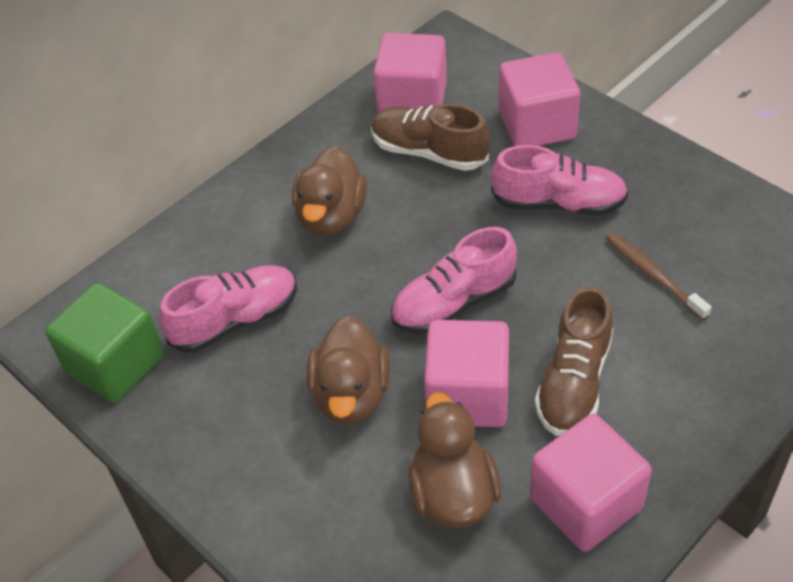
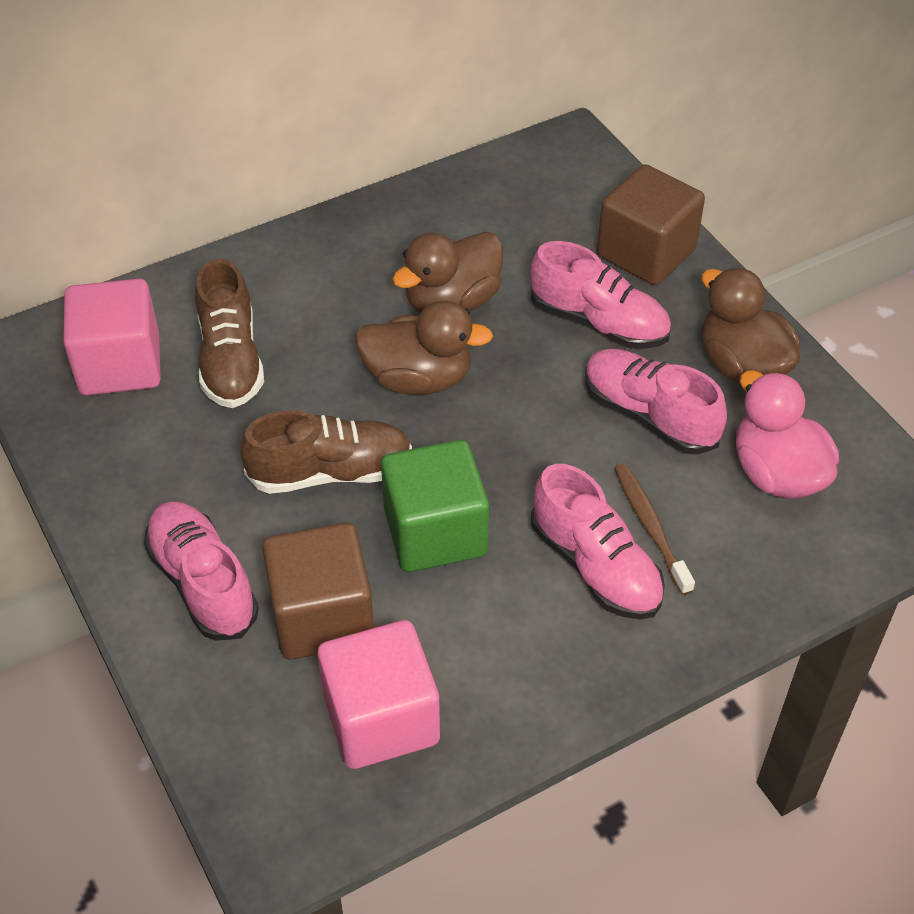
brown cube: none = 0 -> [262,523,374,660] [597,164,705,285] = 2
pink cube: [374,33,447,113] [424,320,509,427] [499,52,580,146] [530,414,652,552] = 4 -> [63,279,161,395] [318,620,440,769] = 2
pink duck: none = 0 -> [736,370,839,499] = 1
pink shoe: [159,265,297,353] [391,227,517,334] [492,145,628,215] = 3 -> [144,501,259,641] [530,241,671,349] [531,464,665,619] [585,349,727,455] = 4

